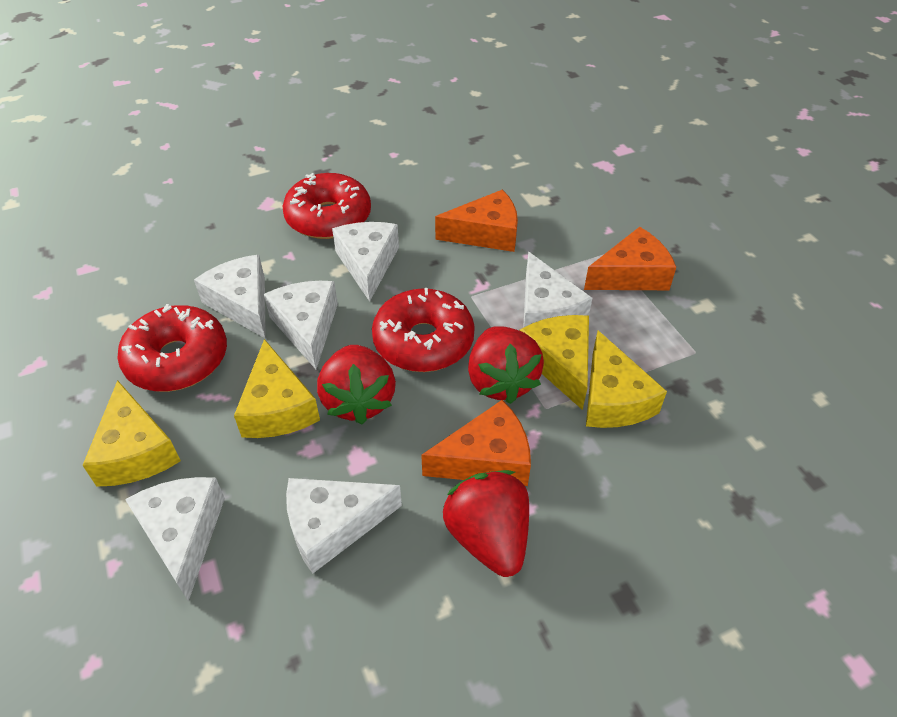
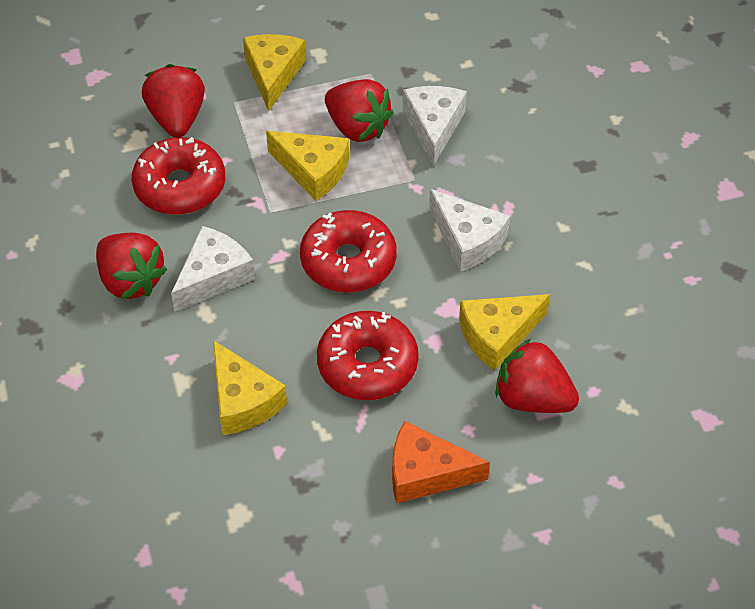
orange cheese: [421,400,531,486] [435,190,518,252] [584,227,676,290] = 3 -> [392,421,490,503] = 1
red strawberry: [317,345,396,425] [443,470,529,577] [468,326,544,404] = 3 -> [96,233,167,299] [142,64,205,138] [325,79,394,142] [495,339,579,413] = 4
white cheese: [125,477,225,601] [194,255,266,339] [264,281,338,369] [286,478,402,574] [332,222,399,302] [523,252,592,328] = 6 -> [171,226,255,312] [403,86,467,166] [429,189,510,272] = 3

